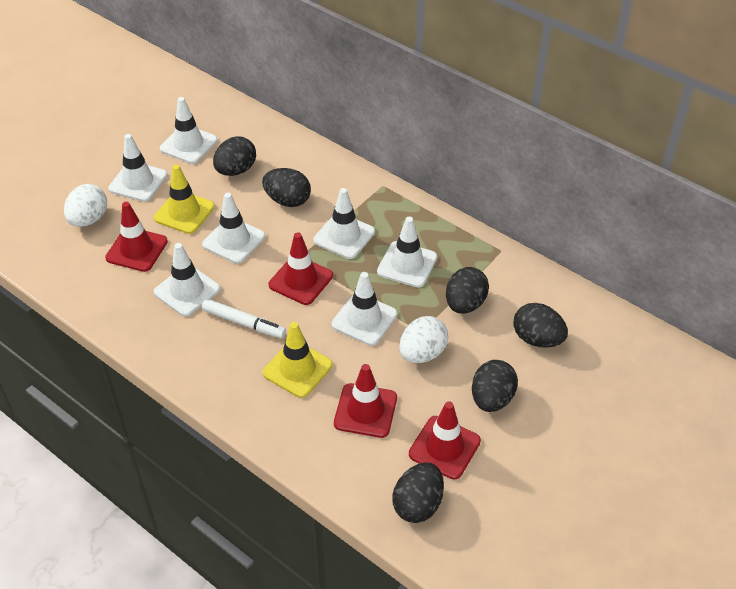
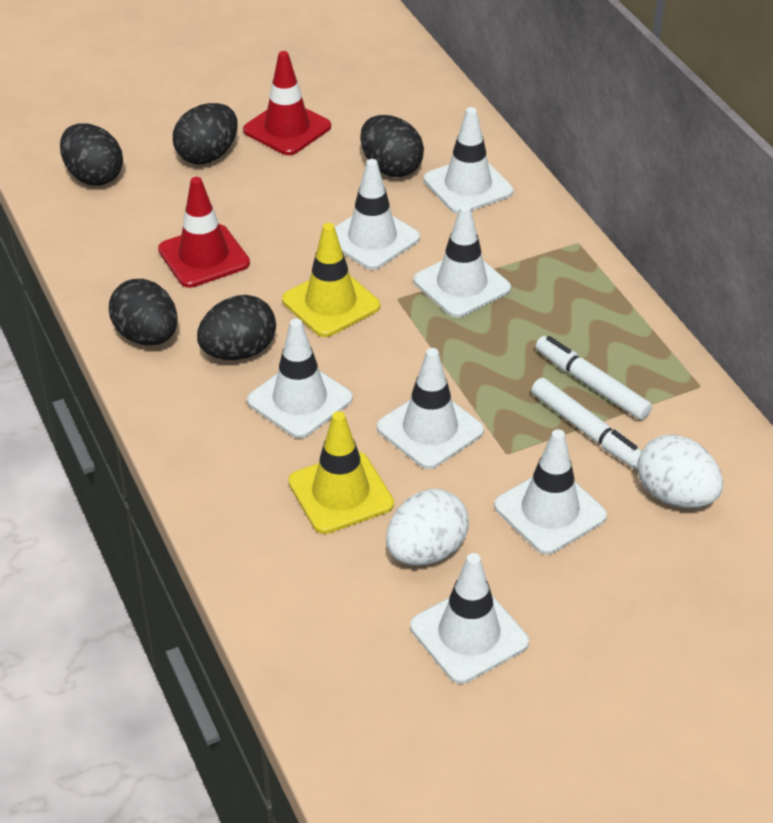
black egg: [213,136,256,176] [262,168,311,207] [392,462,444,523] [446,267,489,314] [472,360,518,412] [513,303,568,348] = 6 -> [60,123,123,186] [109,279,177,345] [173,103,238,165] [197,295,276,360] [360,115,424,177] = 5
red traffic cone: [105,202,168,272] [269,232,333,305] [334,364,397,438] [409,401,481,479] = 4 -> [158,177,250,288] [243,51,331,155] = 2
white marker: [202,299,286,339] = 1 -> [531,378,642,469] [535,336,652,420] = 2

